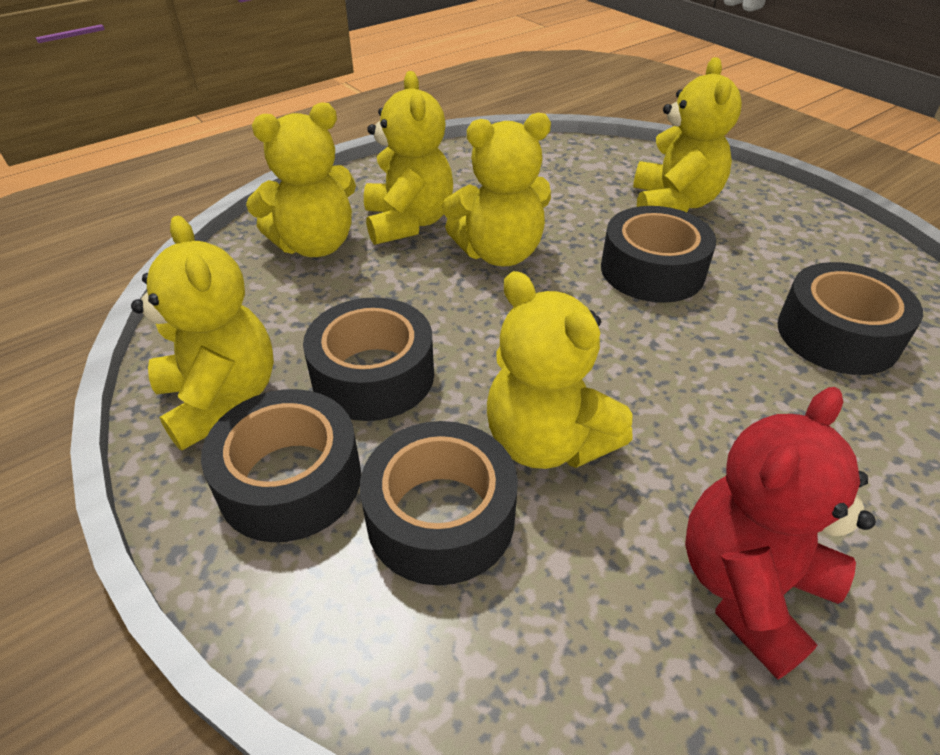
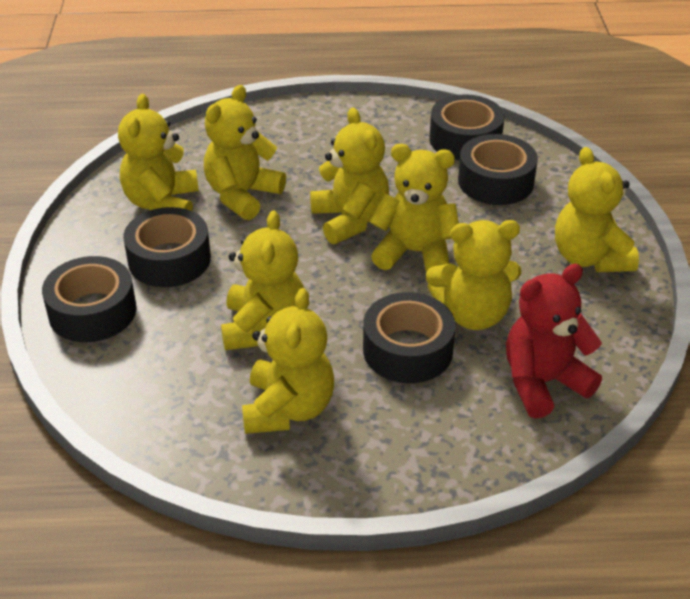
yellow teddy bear: [131,216,274,450] [246,102,356,257] [364,71,453,245] [442,113,551,267] [487,271,633,469] [633,57,742,212] = 6 -> [118,94,199,211] [204,85,286,220] [221,210,304,350] [242,288,334,434] [310,108,389,244] [370,144,459,273] [426,220,521,330] [555,147,639,272] = 8

